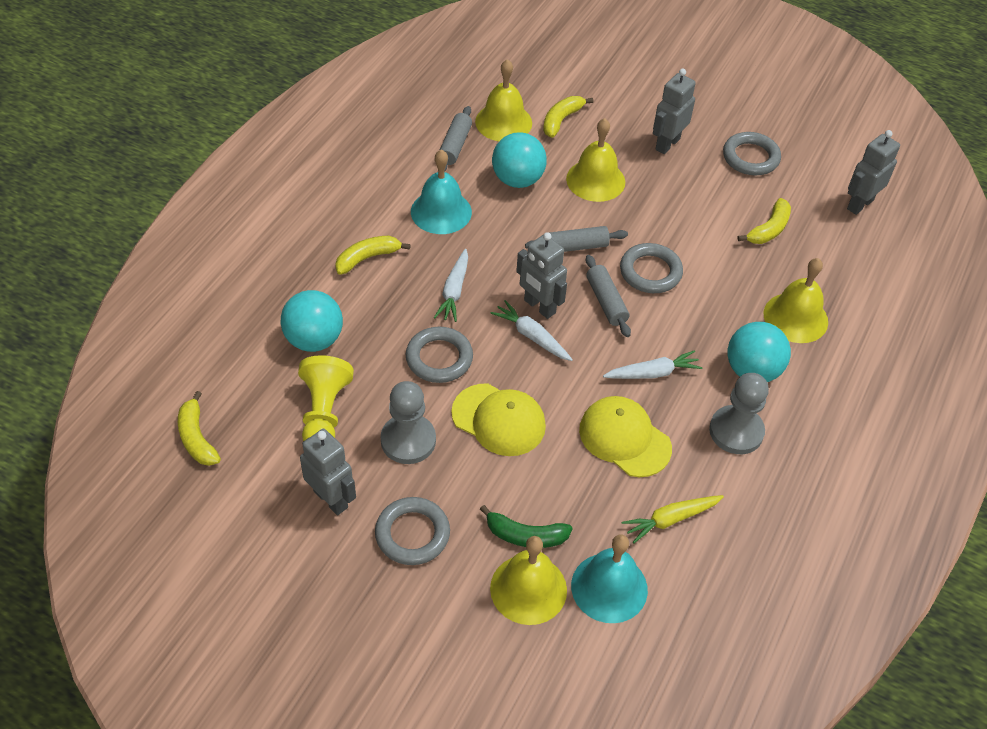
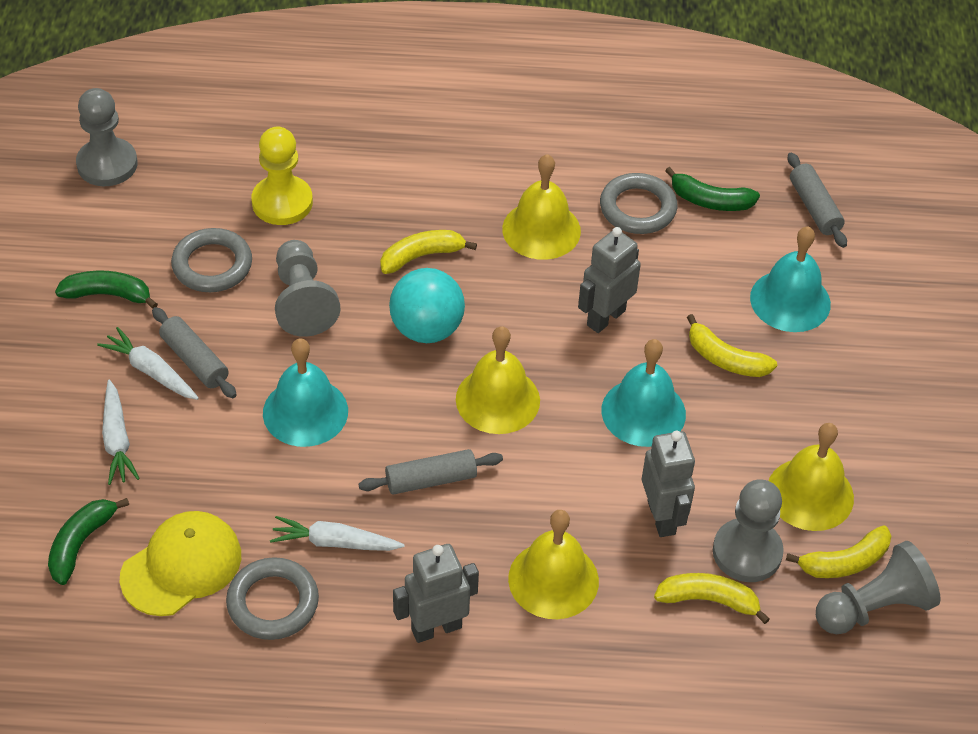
green banana: [480,505,573,548] = 1 -> [48,498,129,585] [55,271,158,309] [665,167,760,211] = 3
grey pawn: [381,381,436,464] [709,373,769,454] = 2 -> [76,88,138,186] [275,240,341,337] [713,479,784,582] [816,541,941,634] = 4
grey ring: [375,497,450,565] [406,327,473,383] [620,243,683,293] [723,132,781,175] = 4 -> [171,228,252,292] [226,557,319,640] [600,173,678,234] = 3
grey robot: [300,429,356,515] [516,232,567,319] [653,69,696,154] [847,130,900,215] = 4 -> [393,544,479,643] [578,227,641,333] [642,431,695,537] = 3
turquoise ball: [281,290,343,352] [492,132,547,188] [728,322,791,382] = 3 -> [389,268,465,343] = 1
turquoise bell: [411,149,472,234] [571,534,648,623] = 2 -> [263,338,348,447] [601,339,686,447] [750,226,831,332] = 3
yellow cap: [451,383,546,456] [579,396,672,477] = 2 -> [120,511,241,616] = 1
yellow carrot: [622,495,724,544] = 1 -> none = 0

